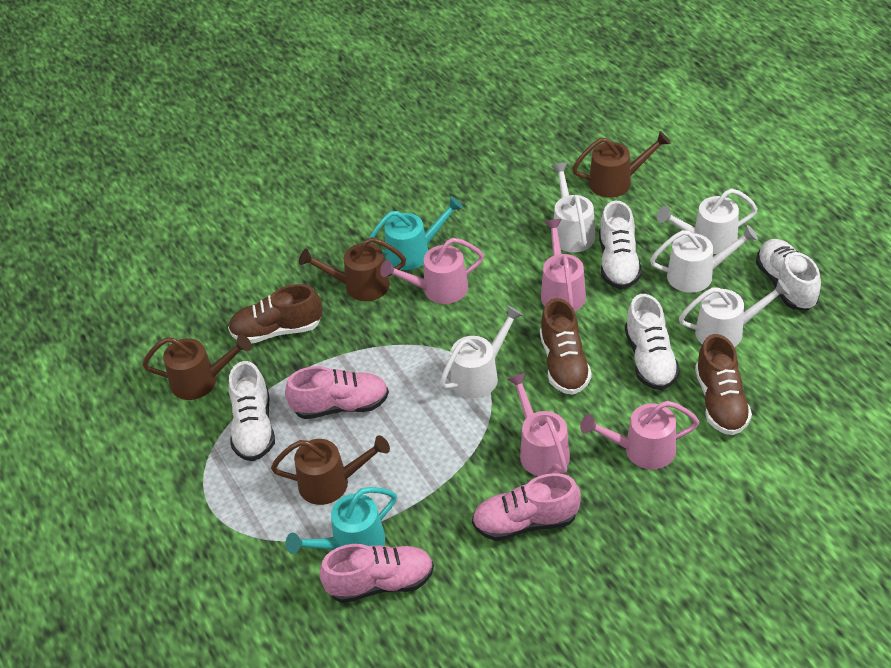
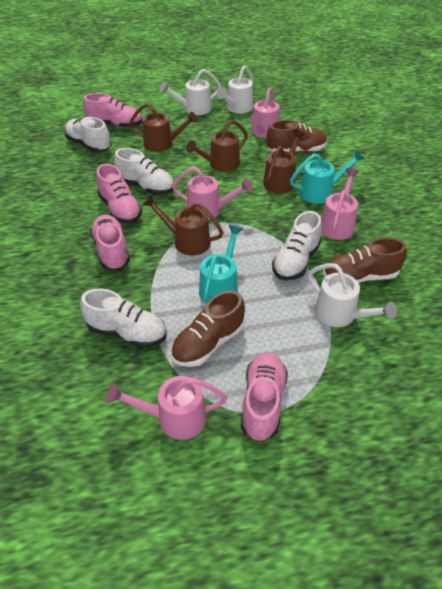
pink shoe: [285,366,389,419] [319,544,434,603] [472,473,581,541] = 3 -> [83,93,142,128] [90,214,130,270] [96,164,142,224] [241,353,288,441] = 4
white watering can: [440,306,523,398] [552,162,596,252] [650,225,758,293] [657,189,757,254] [679,279,790,347] = 5 -> [160,69,221,115] [216,66,254,113] [308,263,397,327] = 3

